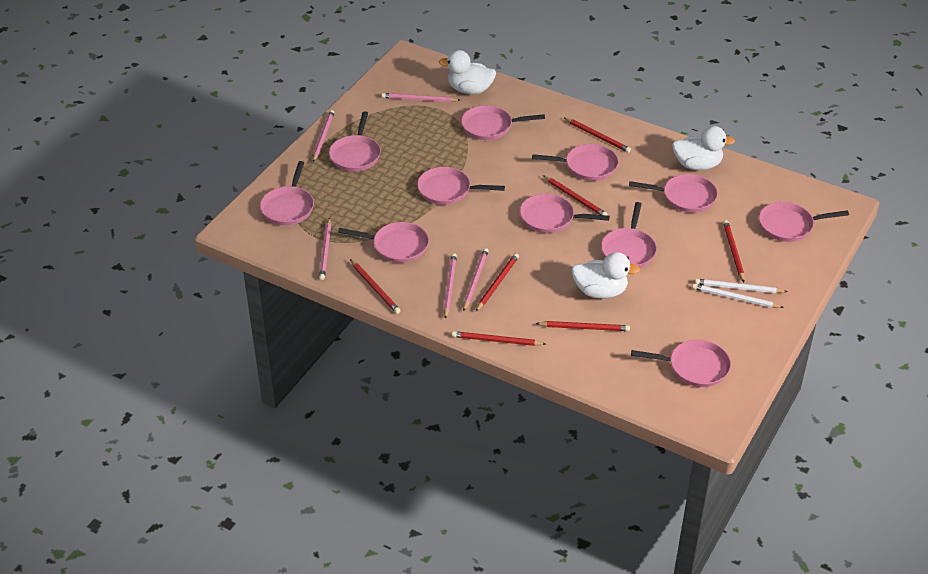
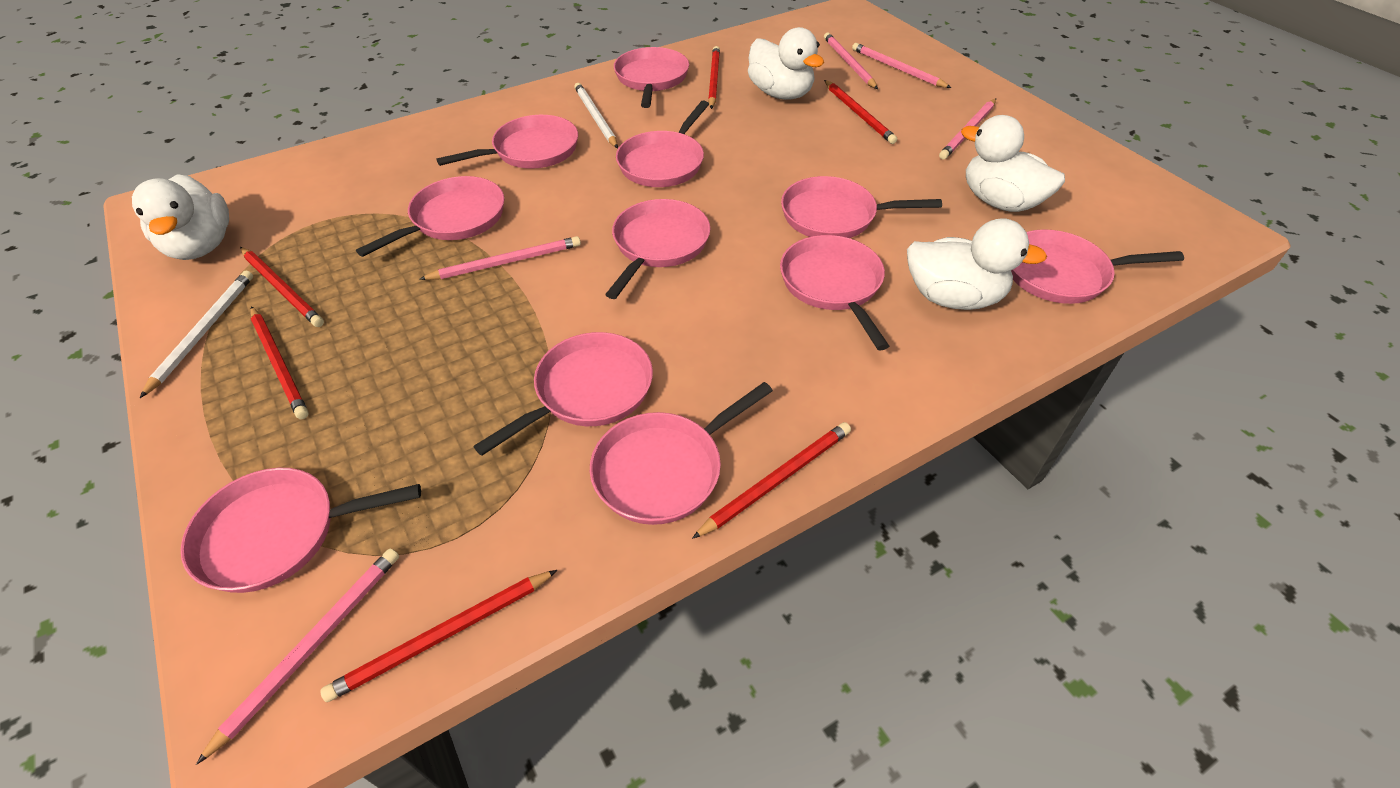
red pencil: [350,259,401,314] [452,331,546,346] [476,253,519,311] [535,321,630,331] [543,175,608,215] [564,118,631,153] [723,220,744,282] = 7 -> [240,247,324,327] [250,306,309,419] [320,570,557,702] [692,422,851,539] [708,46,720,109] [824,80,897,144] = 6
white duck: [439,50,496,94] [571,252,640,299] [672,126,735,170] = 3 -> [132,174,229,260] [748,27,824,100] [907,218,1047,310] [961,115,1065,212] = 4

